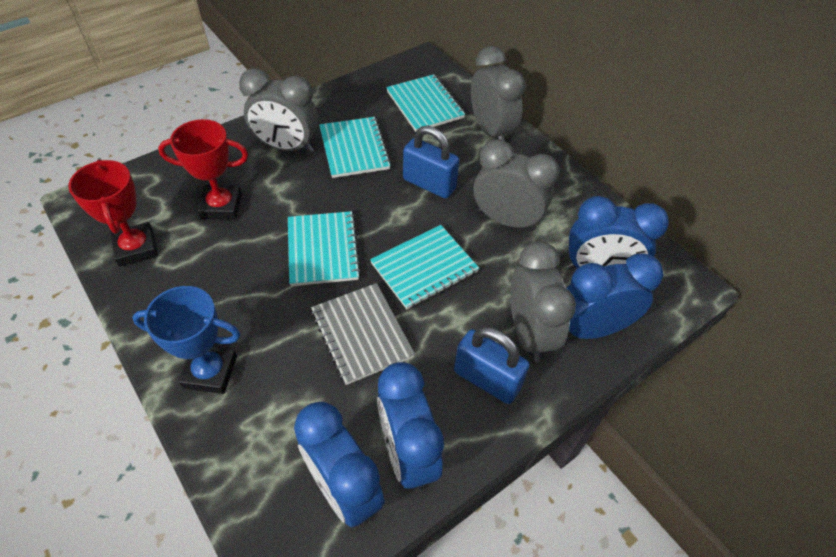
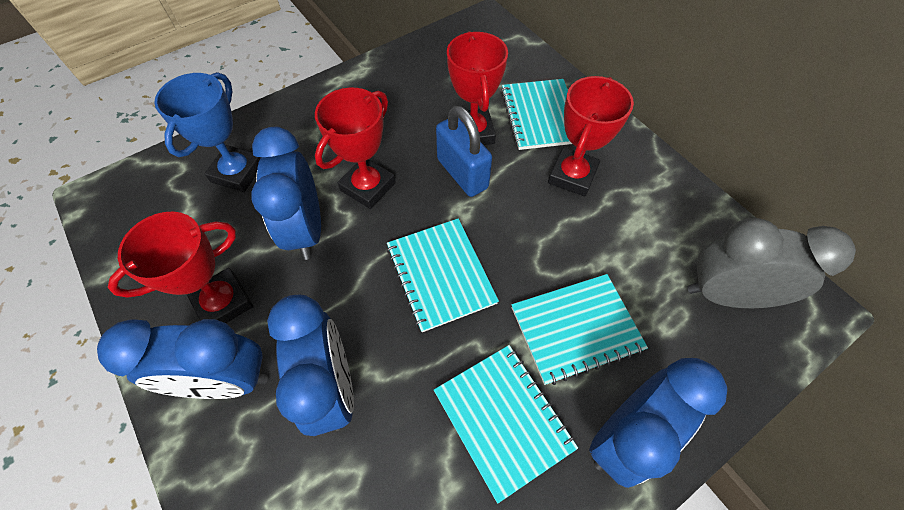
blue padlock: [403,126,459,199] [454,327,530,404] = 2 -> [436,106,492,197] = 1
grey clock: [239,68,318,153] [471,46,526,141] [474,139,560,231] [510,241,576,362] = 4 -> [687,218,856,308] = 1
grey notebook: [311,283,415,385] = 1 -> none = 0
red trophy: [68,159,158,267] [158,119,248,219] = 2 -> [108,211,253,323] [315,88,396,209] [447,31,508,145] [548,76,634,197] = 4

